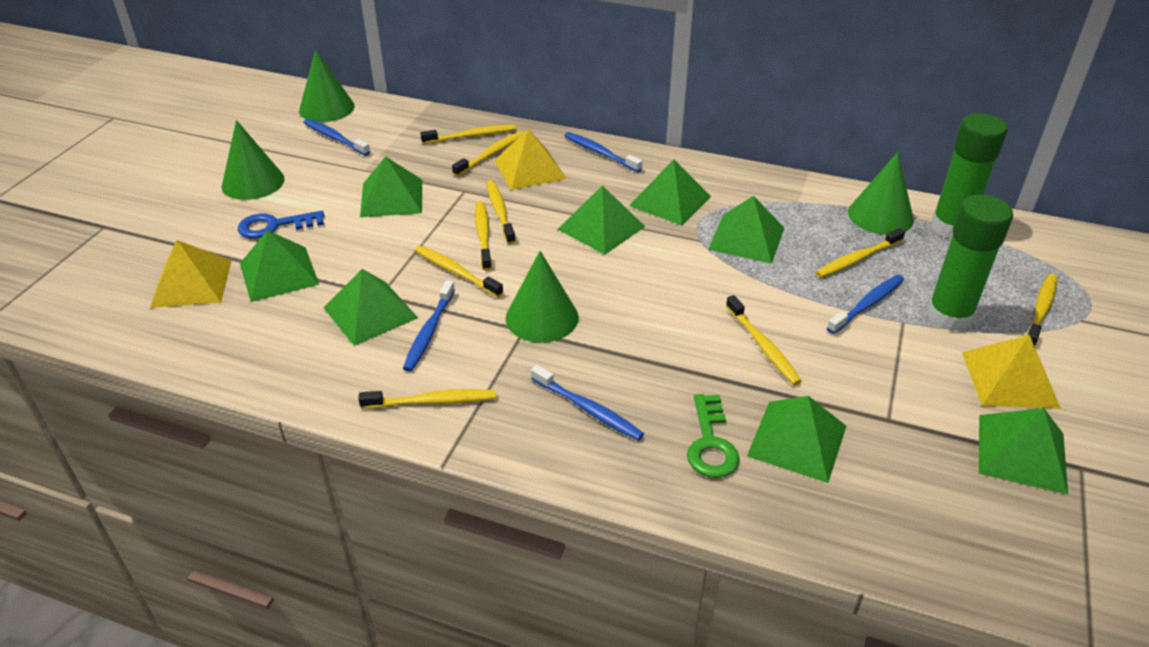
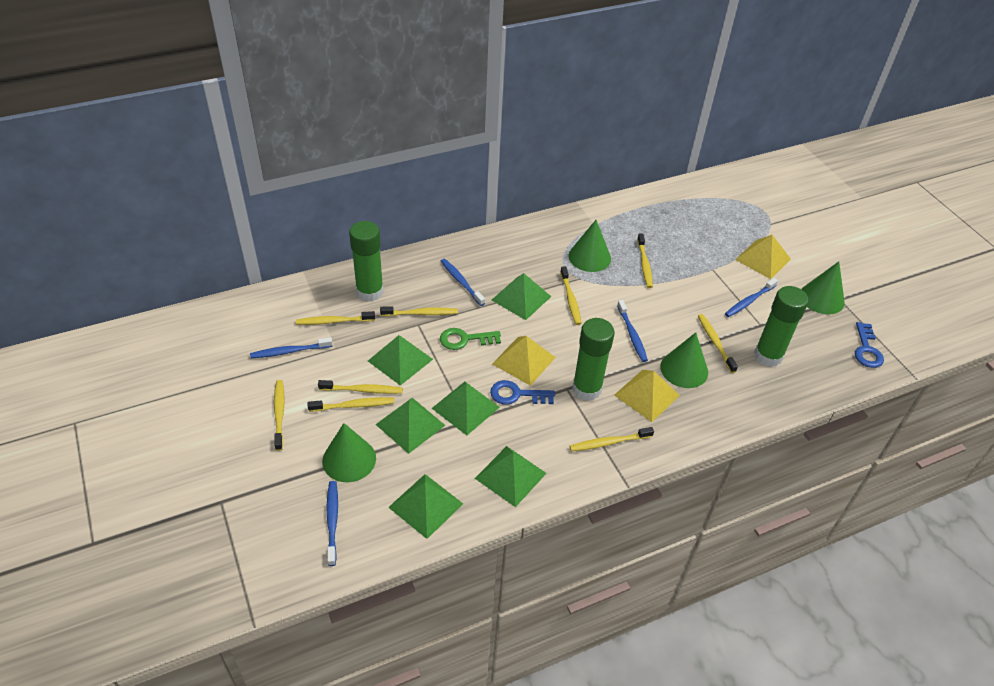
blue key: [238,211,324,239] = 1 -> [490,380,555,405] [855,322,884,368] = 2
green glue stick: [926,195,1013,332] [931,113,1008,239] = 2 -> [349,221,384,302] [572,318,614,401] [754,286,809,367] = 3
green pyramid: [240,230,319,302] [324,269,418,346] [360,156,422,217] [558,185,645,255] [629,159,711,225] [708,196,785,264] [747,396,846,483] [979,408,1068,494] = 8 -> [368,335,433,386] [375,398,445,454] [388,474,463,539] [432,382,500,435] [475,446,547,507] [492,273,551,320] = 6

